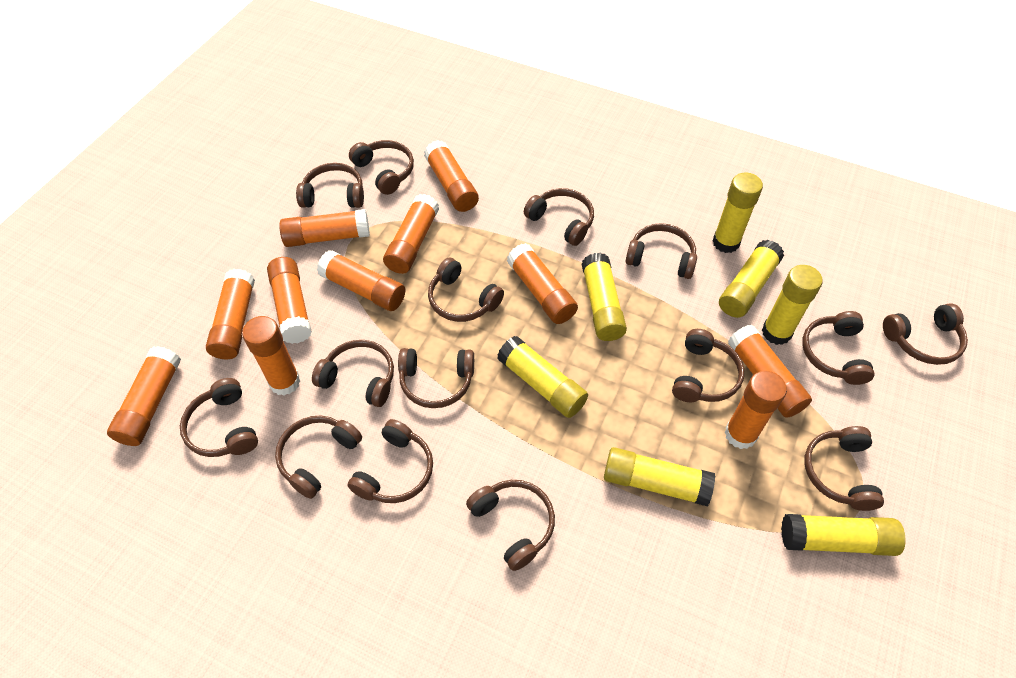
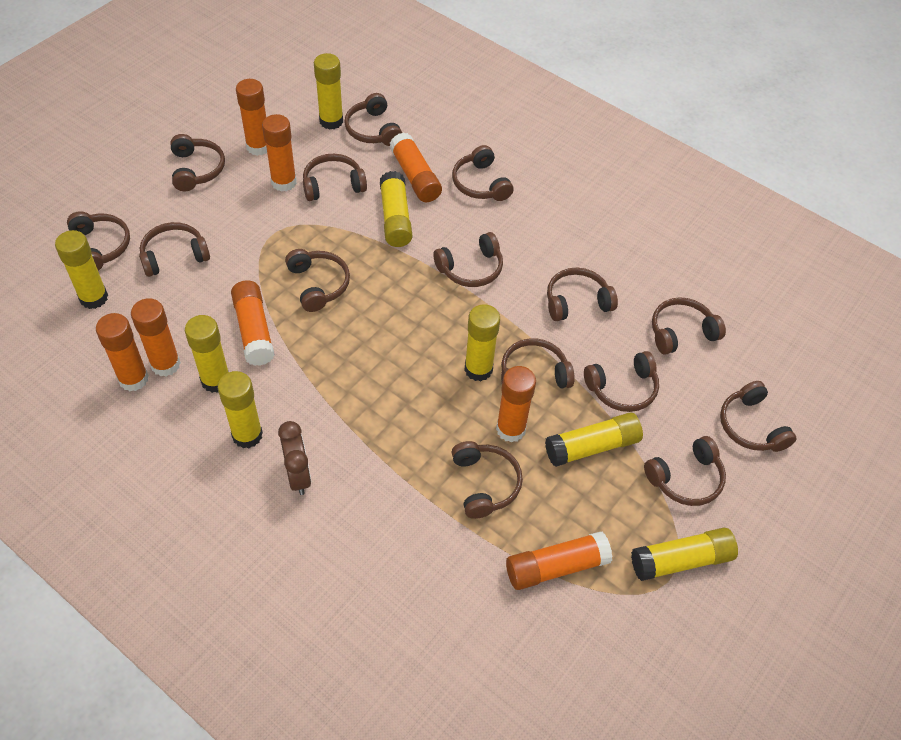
brown clock: none = 0 -> [278,421,311,495] = 1
orange glue stick: [107,346,181,446] [206,269,255,359] [242,316,300,396] [267,257,312,344] [279,209,370,247] [317,250,405,311] [383,194,439,274] [424,140,479,212] [507,243,578,324] [724,371,787,449] [728,325,812,418] = 11 -> [96,313,149,391] [131,298,181,377] [231,281,275,366] [236,79,267,156] [262,114,297,192] [389,132,442,202] [496,366,536,443] [506,531,613,590] = 8
yellow glue stick: [497,336,588,418] [581,253,627,341] [604,447,715,506] [713,172,763,253] [719,240,784,318] [762,265,823,345] [781,514,905,556] = 7 -> [55,230,108,309] [185,315,229,393] [218,371,263,448] [314,53,343,130] [380,171,412,247] [464,304,500,381] [545,412,643,467] [631,528,738,581] = 8

